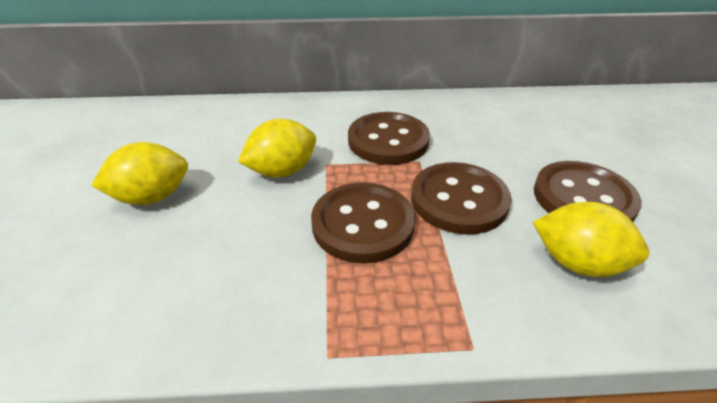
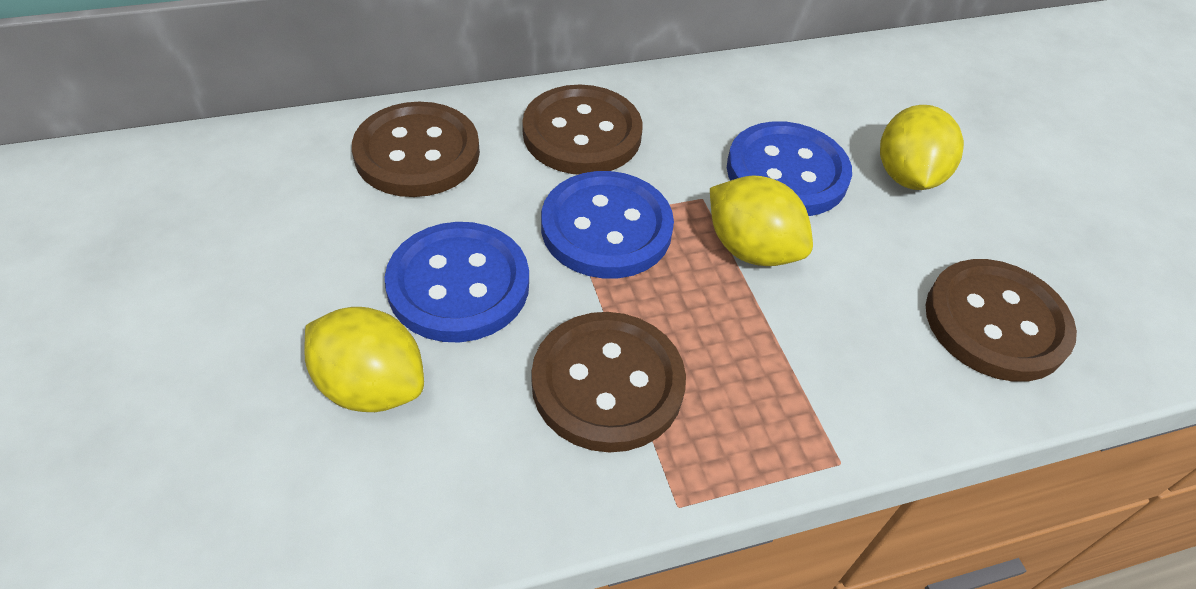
blue button: none = 0 -> [385,222,529,342] [541,171,674,279] [727,121,852,216] = 3

